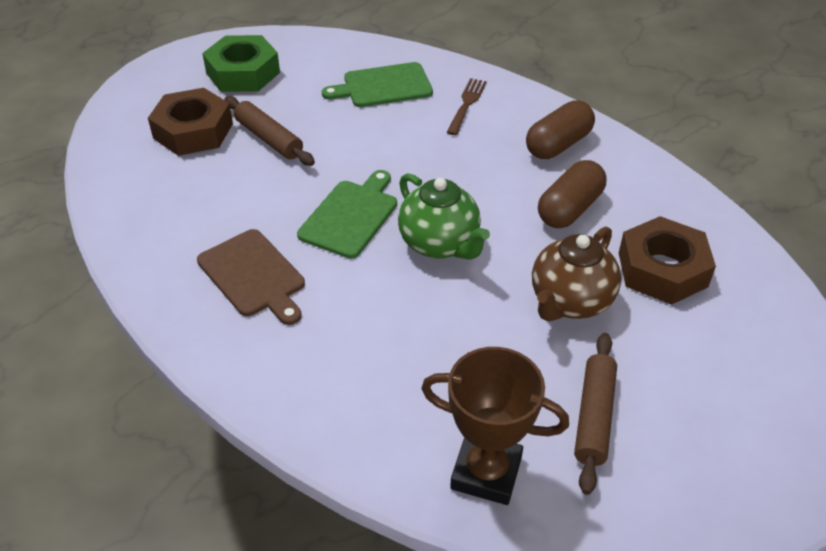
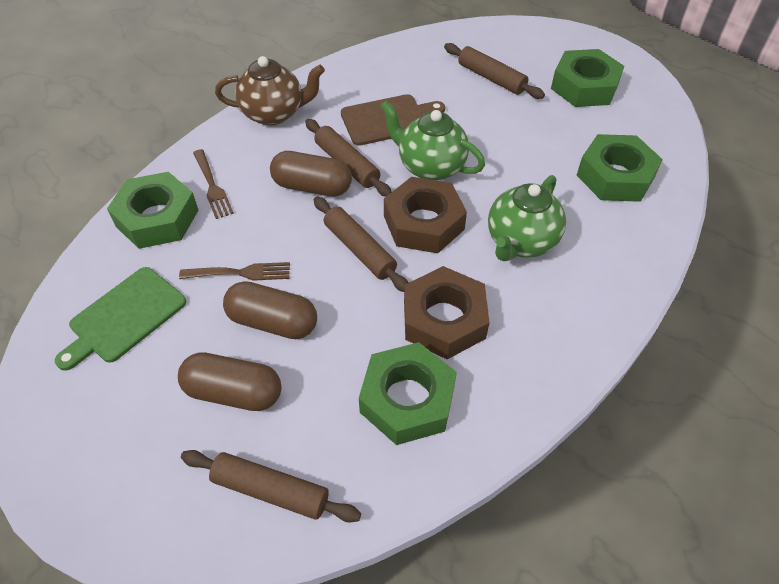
brown capsule: [526,101,595,159] [538,160,607,228] = 2 -> [178,352,281,411] [223,281,317,339] [270,151,352,196] = 3
brown fork: [447,78,487,135] = 1 -> [179,262,290,281] [193,149,234,219] = 2
brown rolling pin: [224,96,315,166] [574,333,617,495] = 2 -> [181,450,361,523] [305,119,391,197] [314,197,409,292] [444,43,545,99] = 4
brown trophy: [421,347,569,505] = 1 -> none = 0
green cutting board: [297,170,397,259] [322,62,433,107] = 2 -> [55,267,186,371] = 1
green nut: [202,35,280,92] = 1 -> [107,172,199,249] [359,342,457,445] [551,49,624,107] [577,134,663,202] = 4
green teapot: [398,173,490,260] = 1 -> [380,100,485,181] [488,175,566,261] = 2

